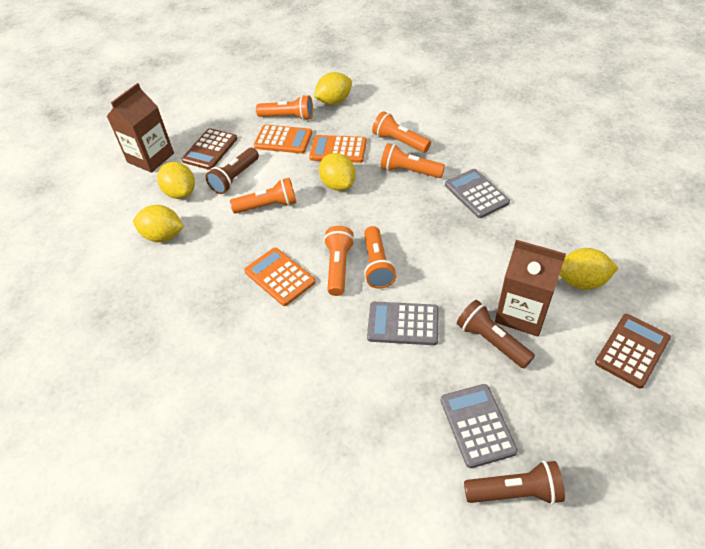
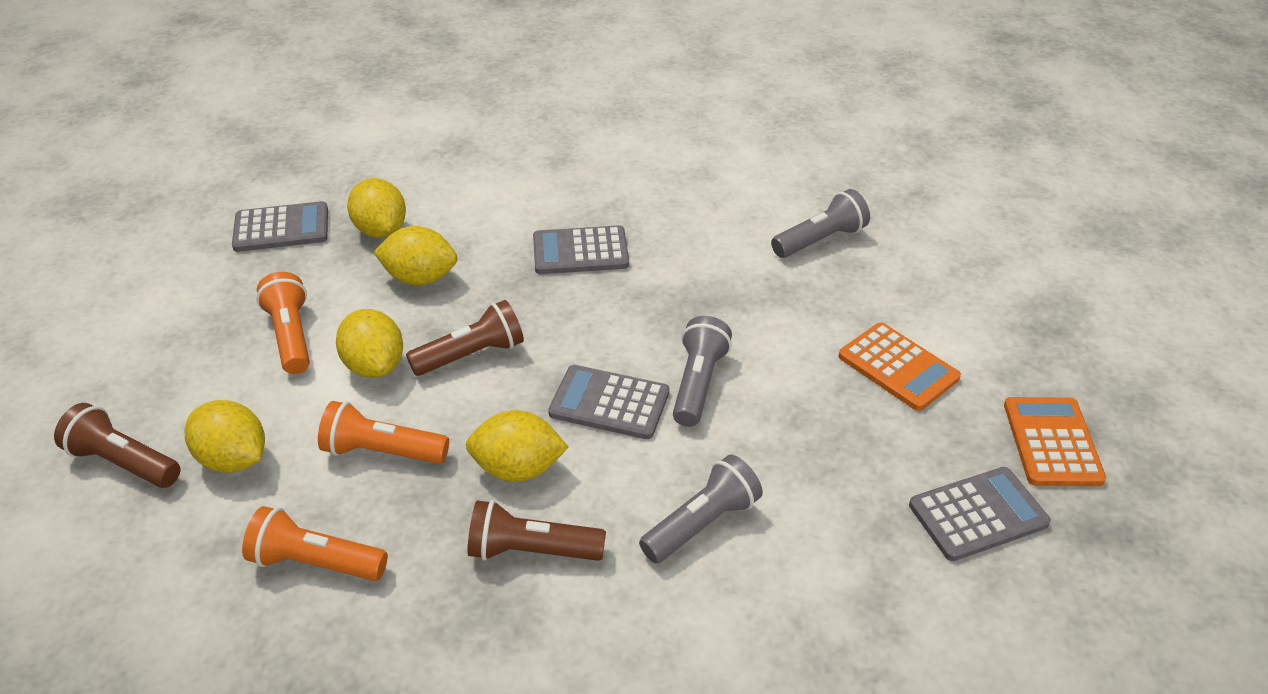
brown calculator: [181,128,237,170] [595,314,671,389] = 2 -> none = 0
brown carton: [107,83,174,173] [495,240,566,337] = 2 -> none = 0
grey calculator: [367,302,439,345] [441,384,518,468] [445,169,510,218] = 3 -> [232,201,328,252] [533,225,629,274] [548,365,669,439] [909,467,1051,561] = 4
grey flashlight: none = 0 -> [639,455,763,563] [673,316,732,427] [771,189,870,258] = 3
orange calculator: [244,248,316,306] [254,125,312,154] [309,135,367,163] = 3 -> [838,322,961,411] [1004,397,1106,486] = 2
orange flashlight: [230,178,297,214] [256,95,313,121] [324,226,355,296] [364,226,396,289] [372,111,431,153] [381,143,445,178] = 6 -> [242,506,388,581] [256,272,310,374] [318,401,449,464] = 3

